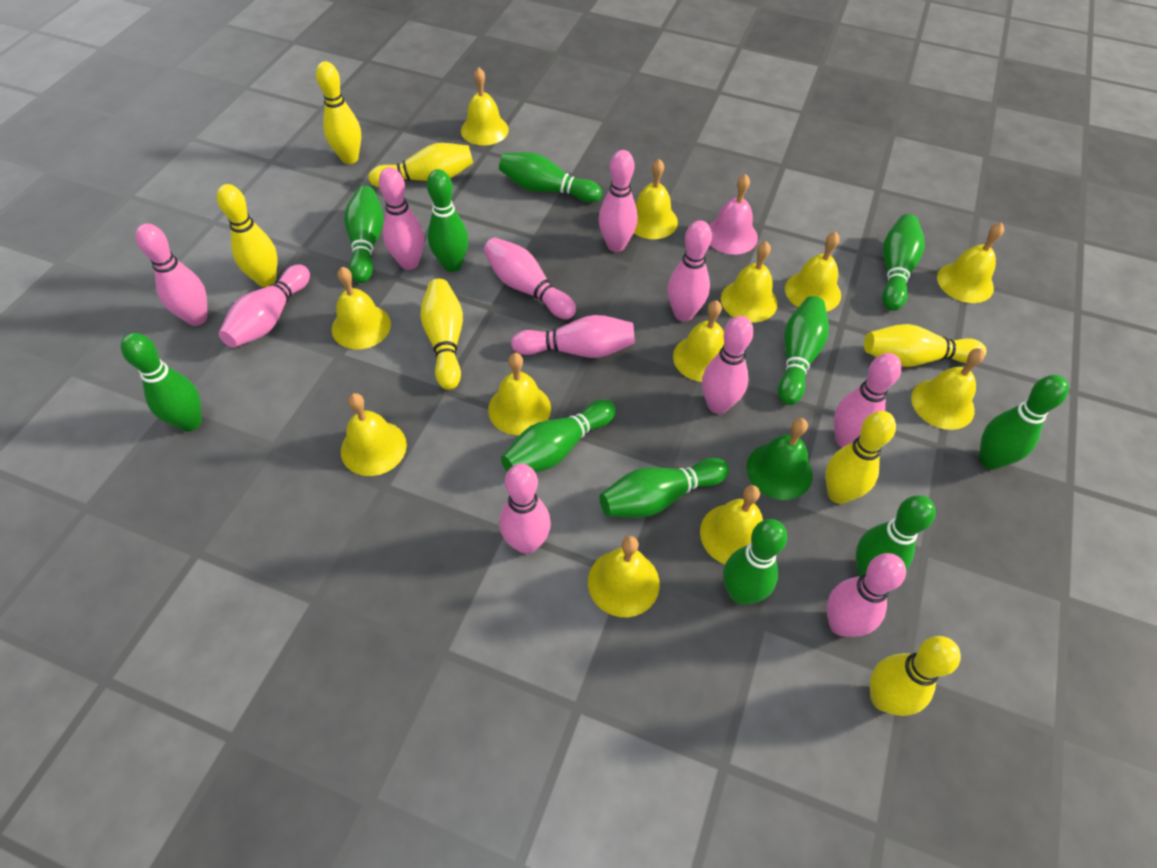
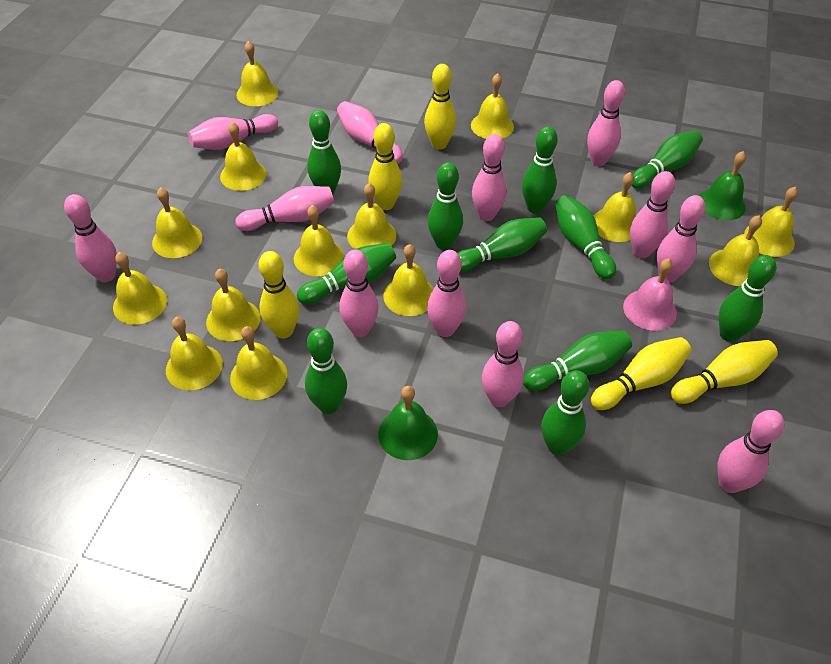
green bell: [746,418,813,500] = 1 -> [378,386,438,460] [699,151,746,220] = 2
pink bowling pin: [136,223,207,326] [219,264,310,348] [379,167,424,270] [483,237,576,319] [499,464,551,554] [511,315,635,358] [599,150,638,252] [668,220,712,322] [702,316,754,414] [827,553,906,637] [834,353,902,448] = 11 -> [64,194,117,282] [188,114,278,150] [235,186,335,231] [337,101,403,164] [339,249,379,337] [427,250,466,337] [472,134,506,221] [482,321,524,407] [587,80,625,166] [630,171,675,259] [657,195,705,283] [718,410,785,493] = 12
yellow bell: [331,267,391,349] [341,393,407,476] [461,67,509,145] [488,353,551,435] [588,536,660,617] [634,159,678,239] [673,300,724,382] [700,485,763,564] [721,241,778,322] [785,232,841,312] [911,348,985,430] [937,222,1004,303] = 12 -> [113,252,167,325] [152,187,202,258] [166,317,223,390] [206,269,260,341] [220,122,266,191] [230,326,287,400] [236,41,278,106] [294,205,344,276] [347,183,396,249] [383,244,434,316] [471,73,514,139] [594,172,636,242] [709,215,762,286] [744,186,798,257] = 14
yellow bowling pin: [217,184,277,287] [316,61,361,164] [368,143,473,187] [420,279,463,390] [825,411,896,504] [864,324,986,367] [870,636,961,716] = 7 -> [259,251,300,339] [368,123,403,210] [424,64,456,150] [591,337,692,410] [671,340,778,404] = 5

